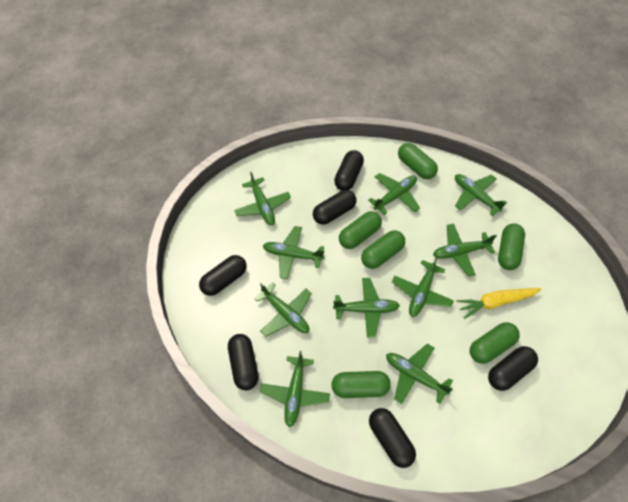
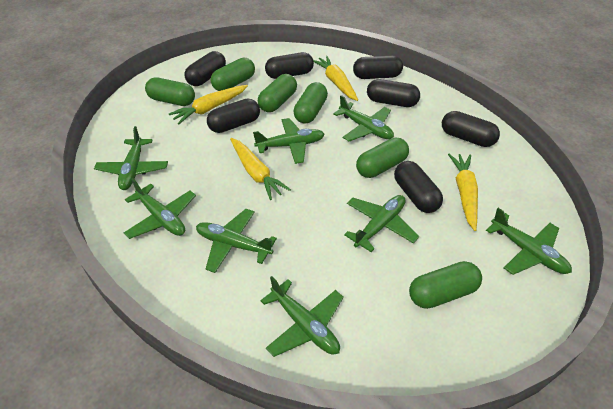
black capsule: [199,255,247,296] [228,334,259,390] [313,190,357,225] [334,150,364,191] [369,408,416,468] [488,346,538,391] = 6 -> [185,51,226,86] [207,99,260,133] [265,52,314,79] [353,56,403,79] [367,79,420,107] [394,161,443,213] [442,111,500,147] = 7
green plane: [234,172,291,225] [254,282,312,337] [260,351,330,427] [263,226,324,279] [333,278,400,338] [368,173,420,215] [386,343,453,404] [392,256,454,317] [433,224,497,277] [455,174,507,216] = 10 -> [94,126,168,190] [124,178,196,239] [196,209,277,273] [253,118,324,164] [260,276,344,357] [333,95,394,141] [344,195,419,252] [486,208,572,275] = 8
yellow carrot: [457,288,541,319] = 1 -> [169,85,248,124] [230,138,291,200] [313,56,358,101] [448,154,478,231] = 4

